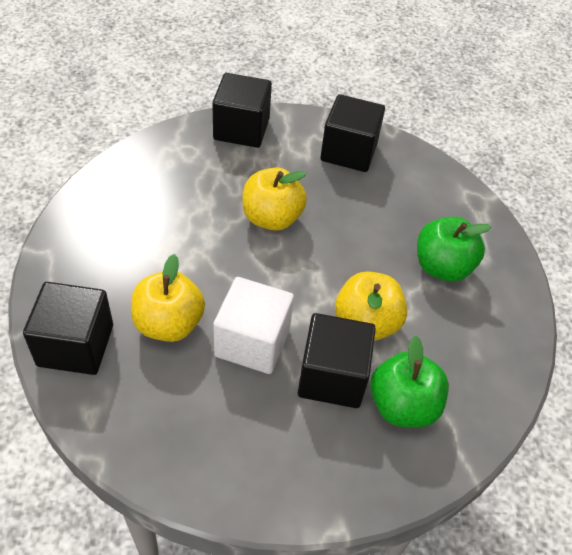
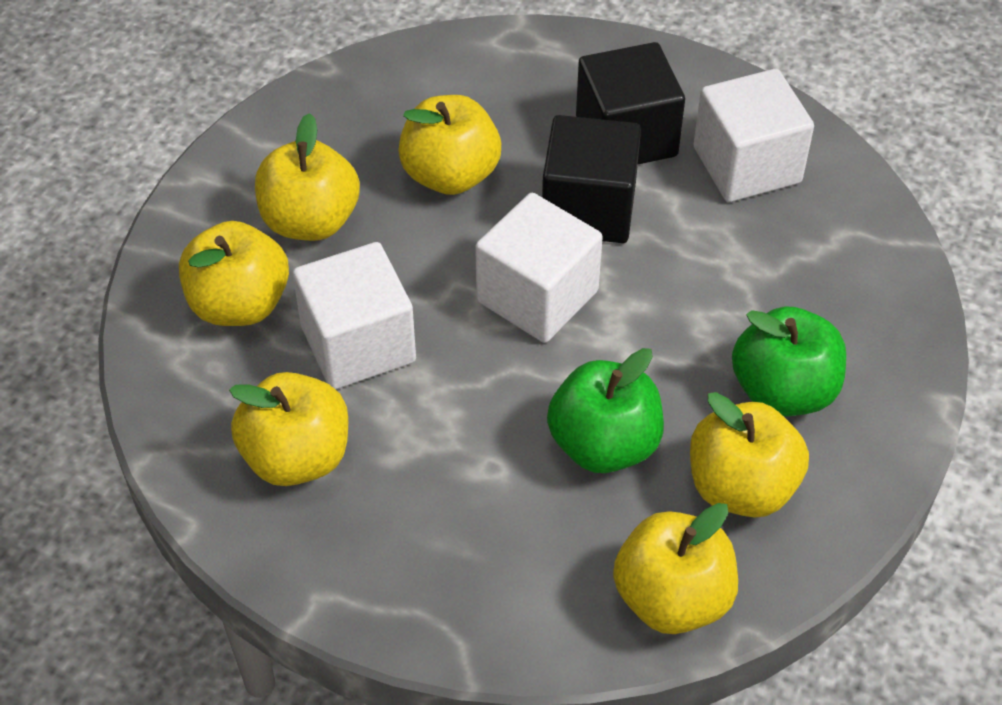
black cube: [23,282,113,375] [212,73,272,148] [298,313,376,408] [320,94,385,172] = 4 -> [542,115,641,243] [576,42,685,164] = 2
white cube: [213,277,294,374] = 1 -> [293,242,416,389] [475,193,603,343] [694,69,814,202] = 3
yellow apple: [131,254,205,342] [243,168,307,231] [335,271,407,341] = 3 -> [179,221,289,326] [229,372,348,486] [255,113,360,241] [398,95,501,195] [613,503,738,634] [690,392,809,518] = 6

